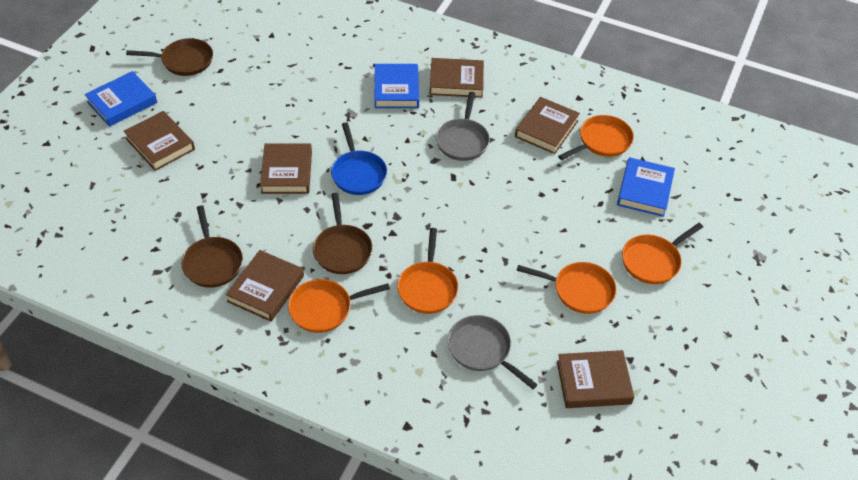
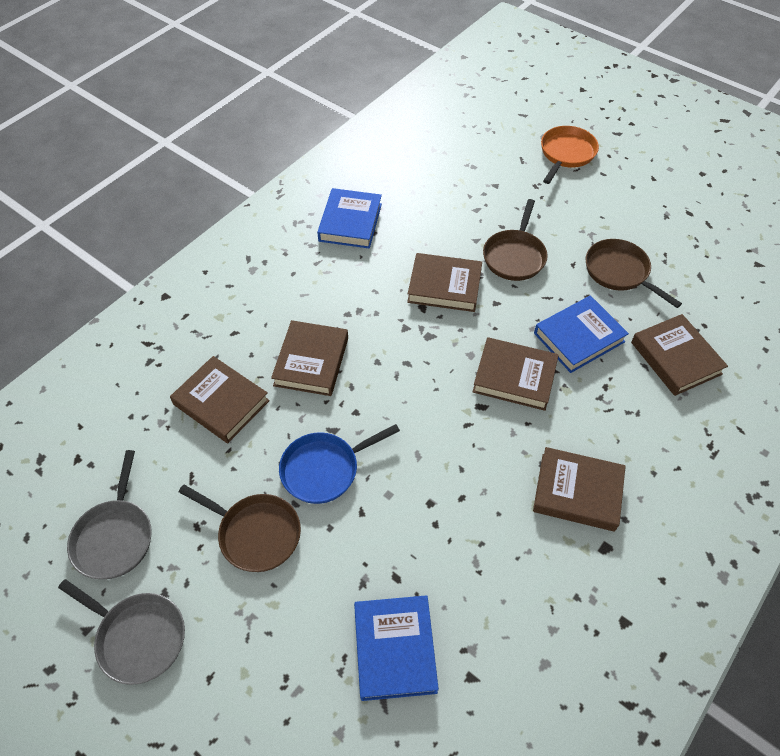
orange pan: [288,279,390,333] [397,228,459,314] [517,262,616,314] [558,115,634,160] [622,223,703,284] = 5 -> [541,126,599,184] = 1

